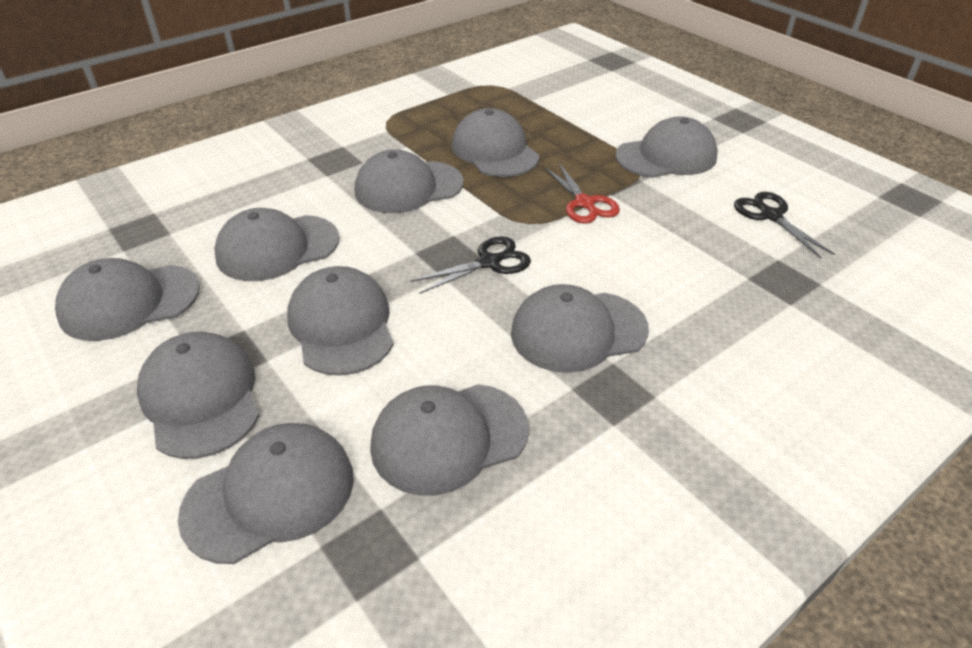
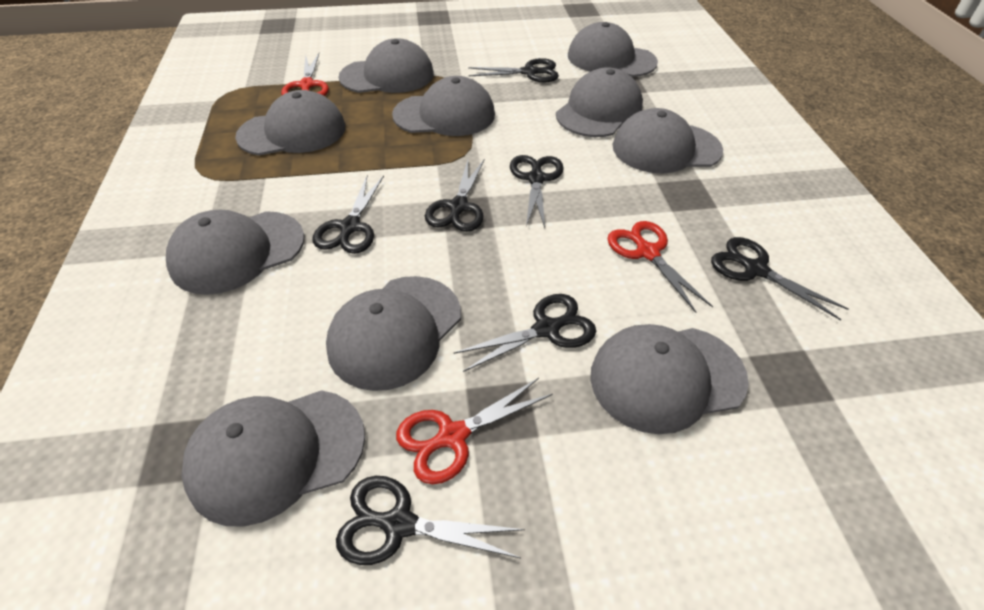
black scissors: [411,236,531,294] [734,192,835,258] = 2 -> [313,175,384,254] [336,476,525,565] [425,160,484,232] [454,294,596,372] [468,58,559,82] [510,155,564,228] [711,237,849,321] = 7
red scissors: [544,163,620,223] = 1 -> [281,53,329,96] [396,378,553,484] [607,221,713,313] = 3

